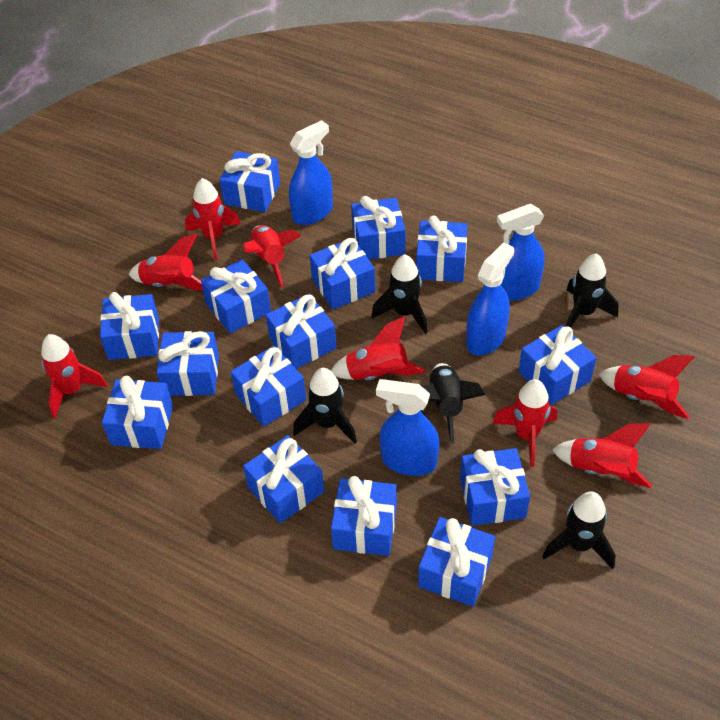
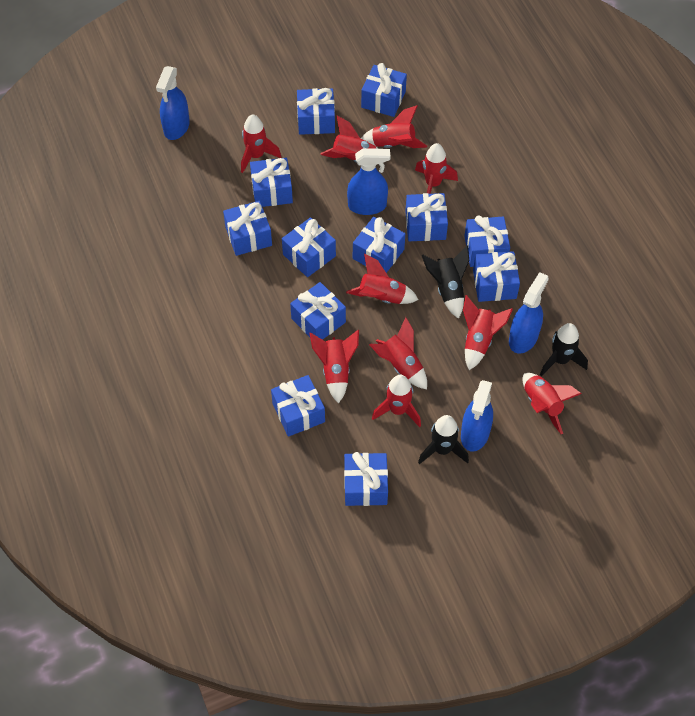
black rocket: [293,368,357,444] [371,254,428,334] [423,363,486,444] [542,491,616,569] [566,253,619,328] = 5 -> [418,415,469,464] [422,246,469,319] [540,323,588,376] = 3
blue gift: [100,292,159,360] [102,376,173,449] [156,331,219,396] [201,259,271,334] [220,151,280,212] [231,346,306,427] [243,435,324,523] [266,294,337,369] [310,238,375,309] [331,476,397,556] [351,196,405,260] [416,216,468,282] [418,517,495,607] [460,448,530,526] [519,325,596,405] = 15 -> [223,201,272,256] [250,158,293,207] [271,375,325,437] [282,217,336,277] [290,282,346,340] [297,88,335,135] [344,452,388,506] [353,217,405,273] [361,63,407,117] [405,193,448,241] [465,215,510,267] [473,251,520,302] = 12
red rocket: [41,334,108,418] [129,234,203,290] [185,178,241,260] [243,225,301,287] [331,316,425,380] [492,379,557,467] [552,423,652,488] [599,355,695,419] = 8 -> [241,114,281,173] [310,330,359,404] [320,116,384,163] [346,254,418,304] [361,106,427,148] [369,317,427,389] [372,375,421,427] [415,143,458,194] [463,295,513,370] [522,373,581,434] = 10

